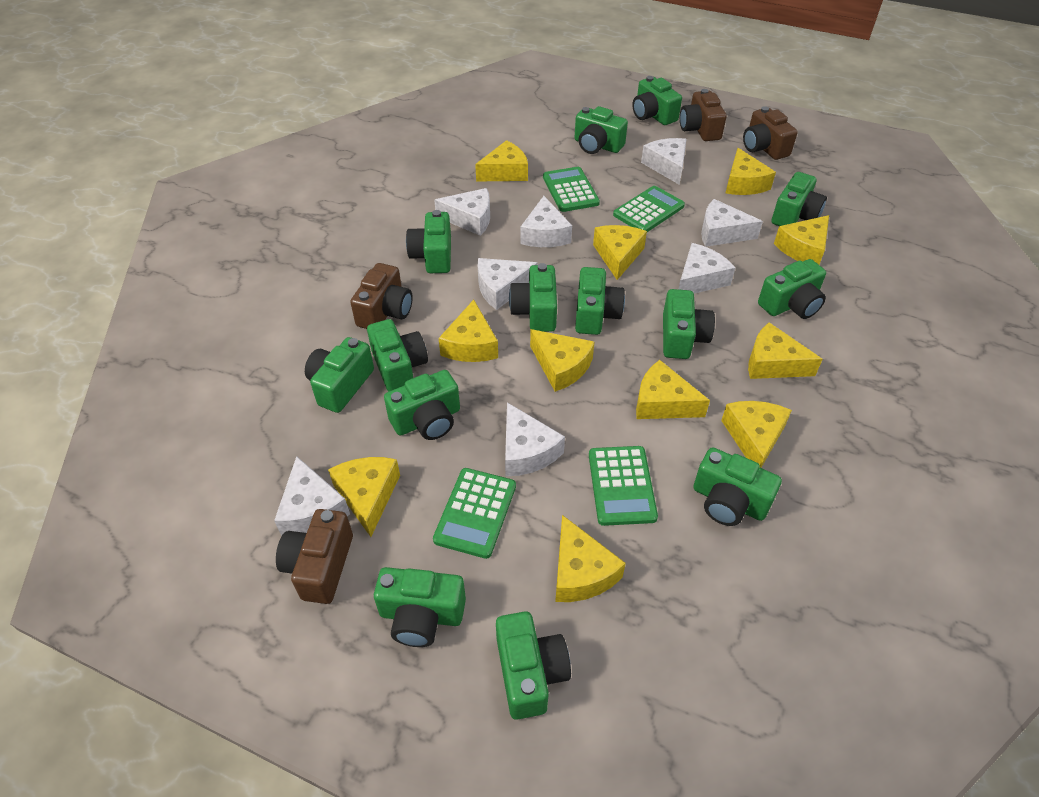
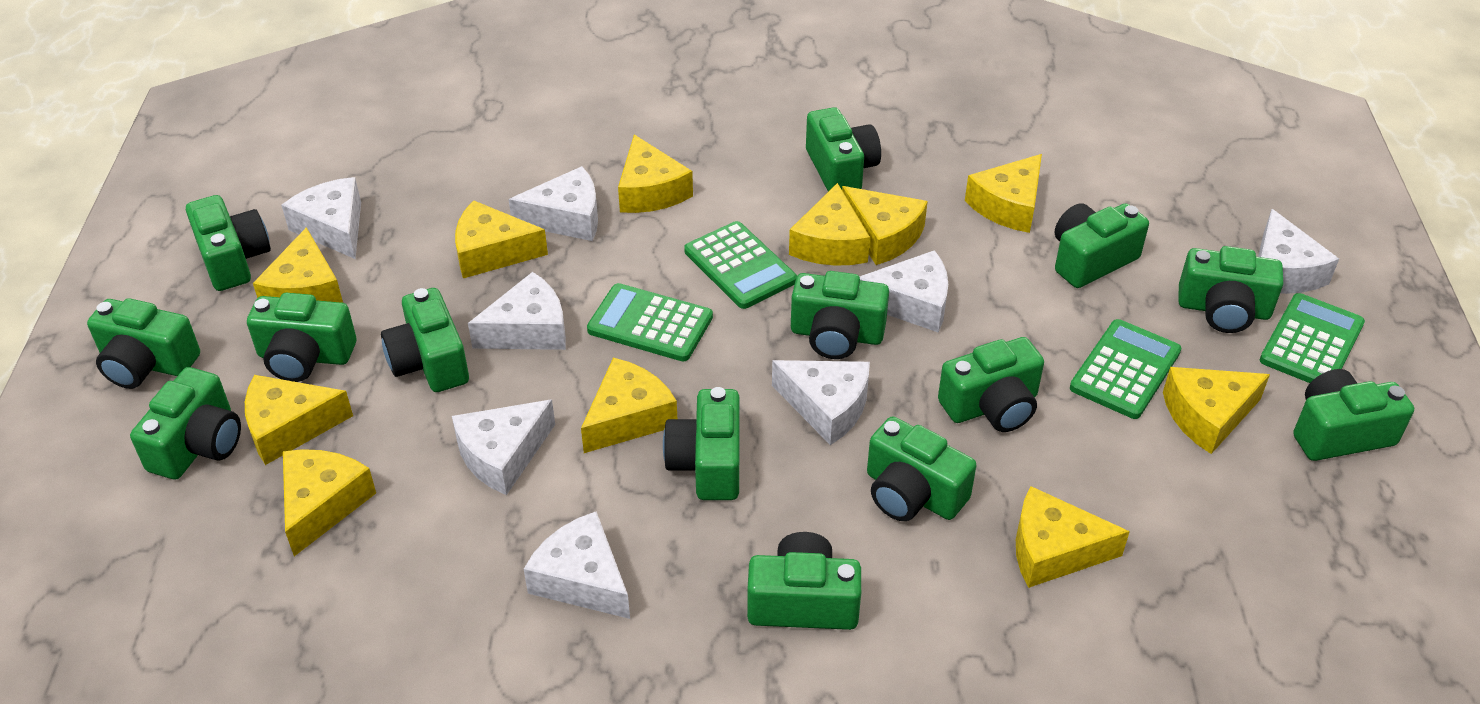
brown camera: [276,509,353,604] [350,263,413,329] [680,89,727,141] [743,106,798,160] = 4 -> none = 0

